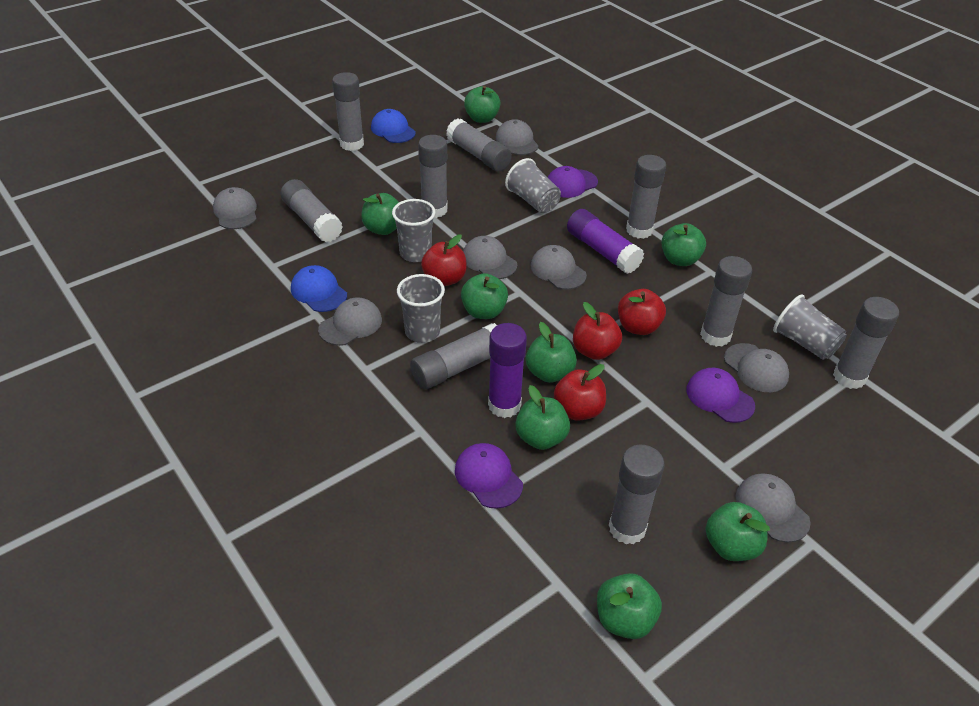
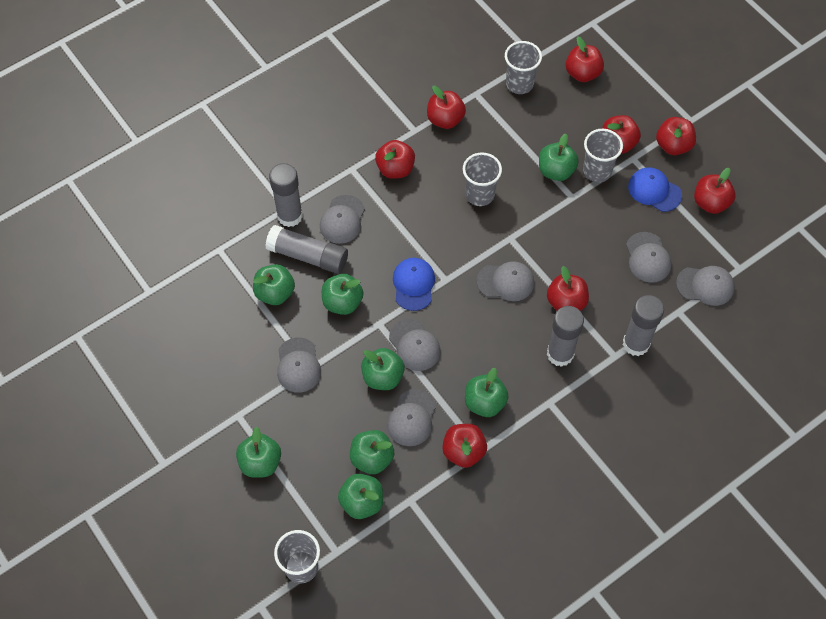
grey glue stick: [280,179,343,242] [332,72,364,151] [410,323,497,389] [418,135,448,218] [446,118,512,171] [609,445,665,544] [626,155,666,239] [700,256,752,347] [833,297,899,389] = 9 -> [265,225,348,274] [269,163,303,227] [547,306,584,367] [623,295,664,356] = 4
purple cap: [455,443,523,509] [547,166,598,198] [686,368,755,423] = 3 -> none = 0
purple glue stick: [488,323,527,418] [567,209,644,274] = 2 -> none = 0
red apple: [421,234,467,286] [554,364,606,421] [573,302,622,360] [618,289,666,335] = 4 -> [375,140,415,179] [427,86,466,129] [442,424,487,468] [547,266,589,311] [565,37,604,82] [602,115,641,154] [656,117,696,155] [694,168,736,214] = 8

